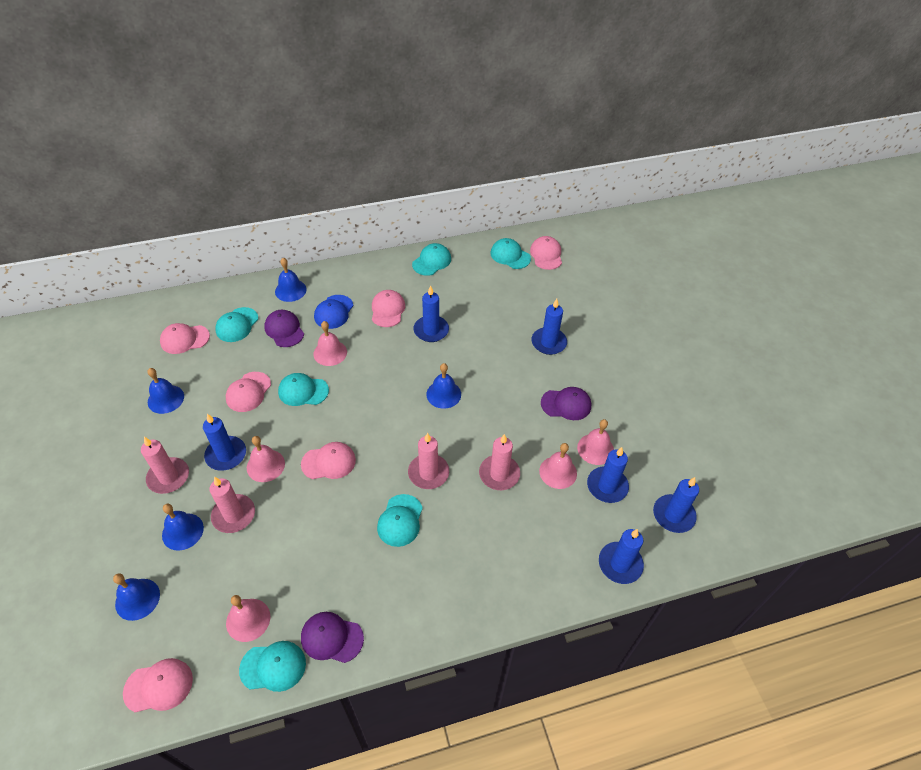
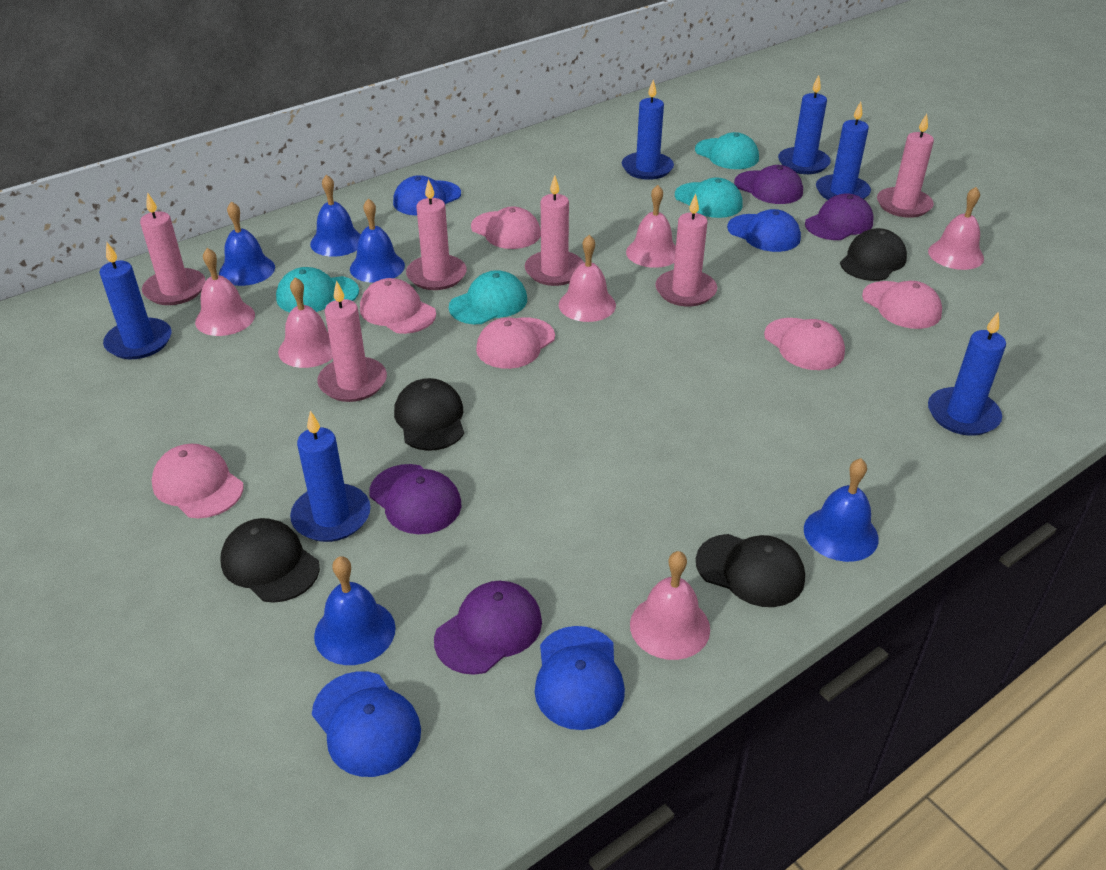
black cap: none = 0 -> [220,518,320,603] [394,378,464,451] [696,534,805,607] [840,228,907,281] = 4
blue cap: [314,295,353,329] = 1 -> [312,671,421,777] [393,175,461,216] [535,626,625,730] [727,209,801,252] = 4
pink bell: [226,595,270,642] [247,436,285,482] [313,321,347,366] [539,443,577,489] [577,419,614,465] = 5 -> [195,248,255,336] [278,277,333,368] [559,235,616,322] [626,185,676,268] [630,551,710,660] [928,187,984,270] = 6
pink candle: [141,437,189,494] [209,477,255,533] [408,433,449,489] [479,434,520,490] = 4 -> [140,192,206,305] [317,280,387,402] [406,179,467,290] [525,175,584,286] [655,194,717,307] [877,114,934,218] = 6
purple cap: [264,310,304,347] [301,612,364,663] [541,387,591,420] = 3 -> [369,464,461,534] [434,581,542,675] [734,165,803,204] [805,193,874,240] = 4
turquoise cap: [215,307,258,342] [239,641,306,692] [278,373,329,406] [377,494,423,547] [412,243,451,276] [491,238,531,269] = 6 -> [276,267,359,312] [449,270,527,324] [675,177,743,218] [695,132,759,169] = 4

